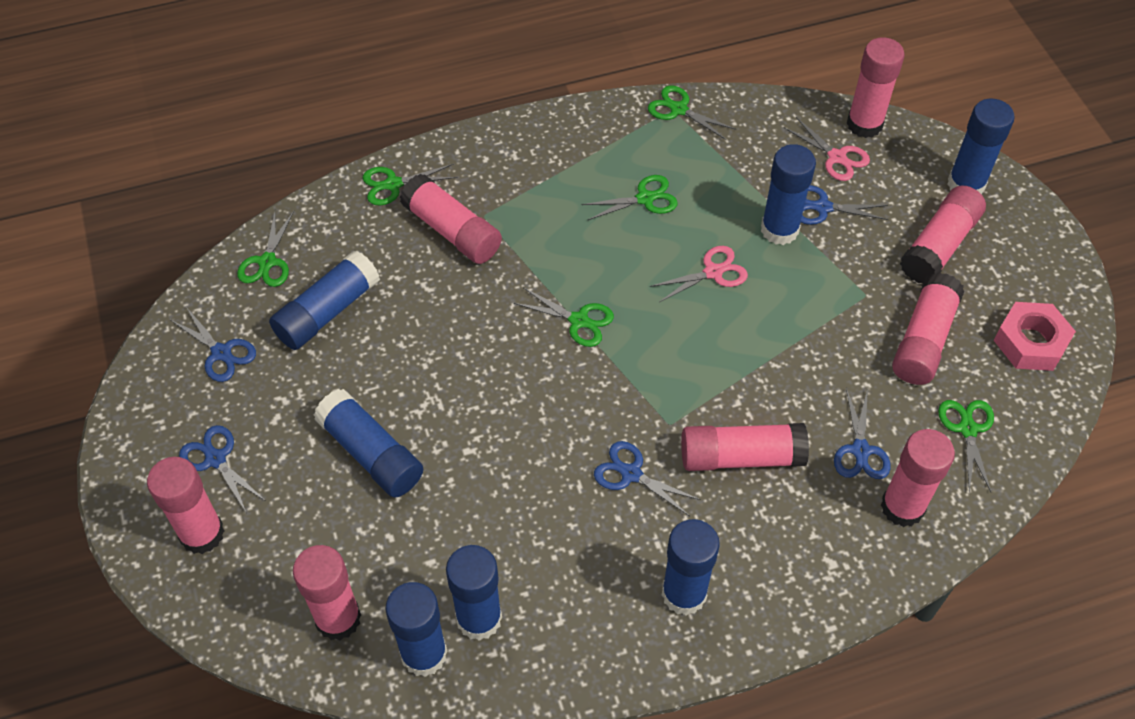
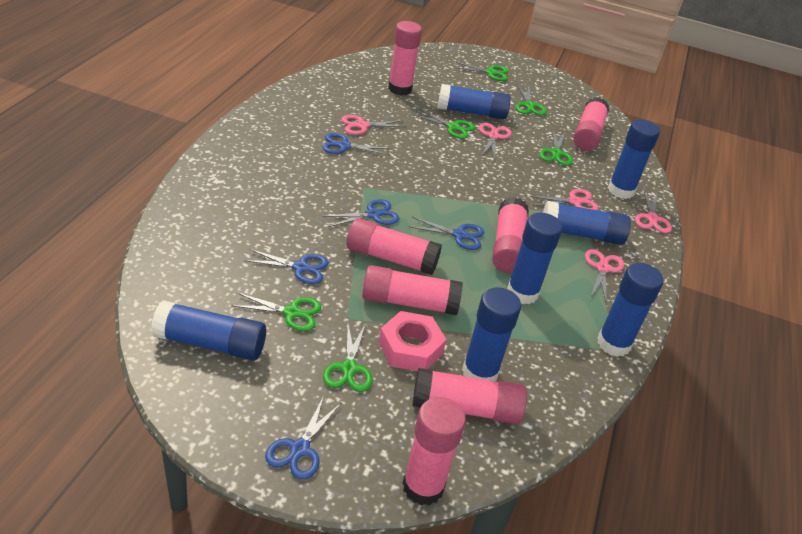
pink glue stick: [147,457,224,554] [293,545,361,640] [400,174,502,264] [681,423,809,471] [846,37,905,138] [881,429,955,527] [892,272,964,385] [900,186,986,283] = 8 -> [346,218,442,275] [362,265,463,315] [388,21,422,96] [402,397,466,506] [412,368,527,424] [492,197,529,273] [574,97,609,151] = 7
pink scissors: [650,246,748,302] [784,117,870,181] = 2 -> [341,115,406,135] [479,123,512,159] [529,189,599,210] [585,249,624,302] [635,190,672,233] = 5

